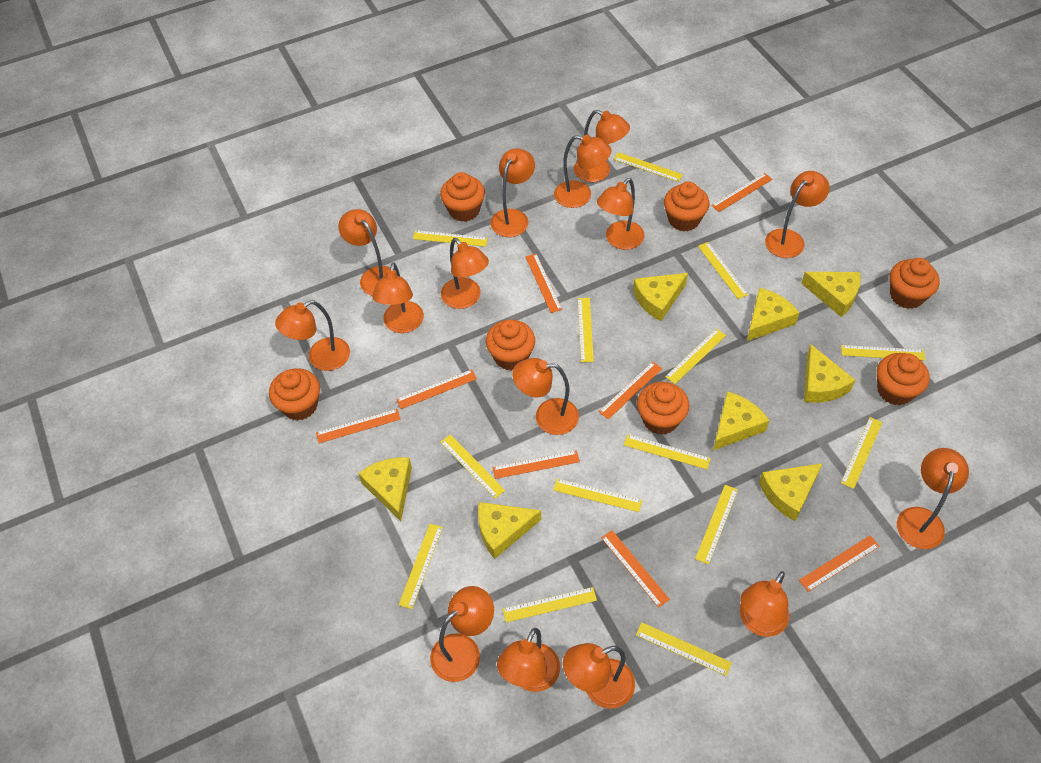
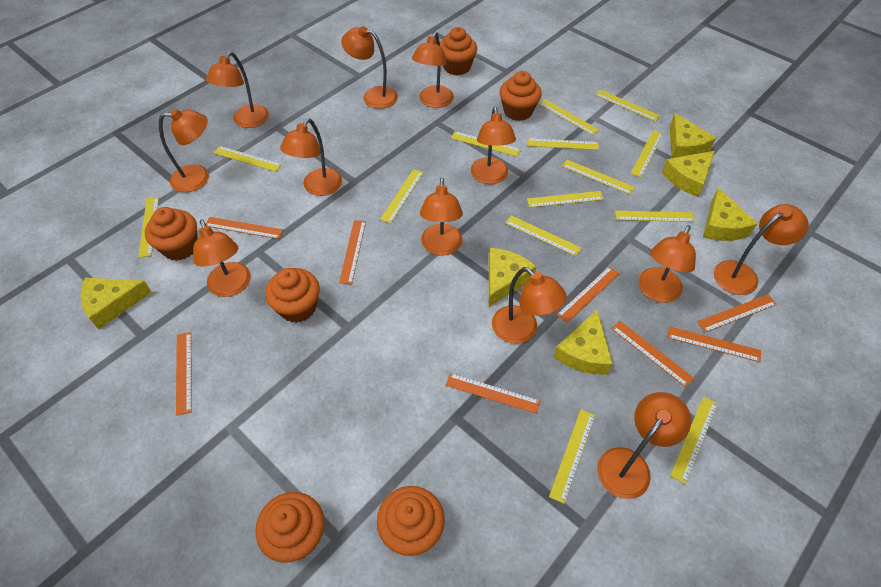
orange cupcake: [269,368,320,420] [440,172,485,222] [486,319,535,370] [637,382,689,435] [664,182,709,231] [877,353,930,405] [890,258,940,309] = 7 -> [145,207,198,261] [255,492,324,563] [265,268,320,323] [377,486,445,556] [440,27,477,75] [499,71,542,121] = 6
orange lamp: [275,300,350,371] [338,209,390,296] [372,262,424,333] [430,586,494,682] [441,238,489,309] [491,149,535,237] [497,628,560,692] [512,358,579,435] [554,135,612,208] [563,643,635,709] [574,110,630,182] [597,178,644,250] [740,571,789,637] [765,171,830,258] [897,448,969,549] = 15 -> [159,109,209,192] [193,219,251,297] [206,52,269,128] [280,119,342,196] [341,26,398,109] [412,32,454,108] [420,178,463,256] [471,107,516,184] [492,267,567,344] [597,392,691,499] [638,225,696,303] [714,204,809,295] = 12
yellow cheese: [358,457,412,521] [478,502,541,559] [633,273,688,321] [713,391,770,450] [747,287,799,341] [759,463,823,521] [801,272,861,317] [804,344,855,403] = 8 -> [81,277,152,329] [489,248,537,307] [554,310,613,374] [662,151,715,197] [670,113,716,158] [703,187,758,241] = 6

